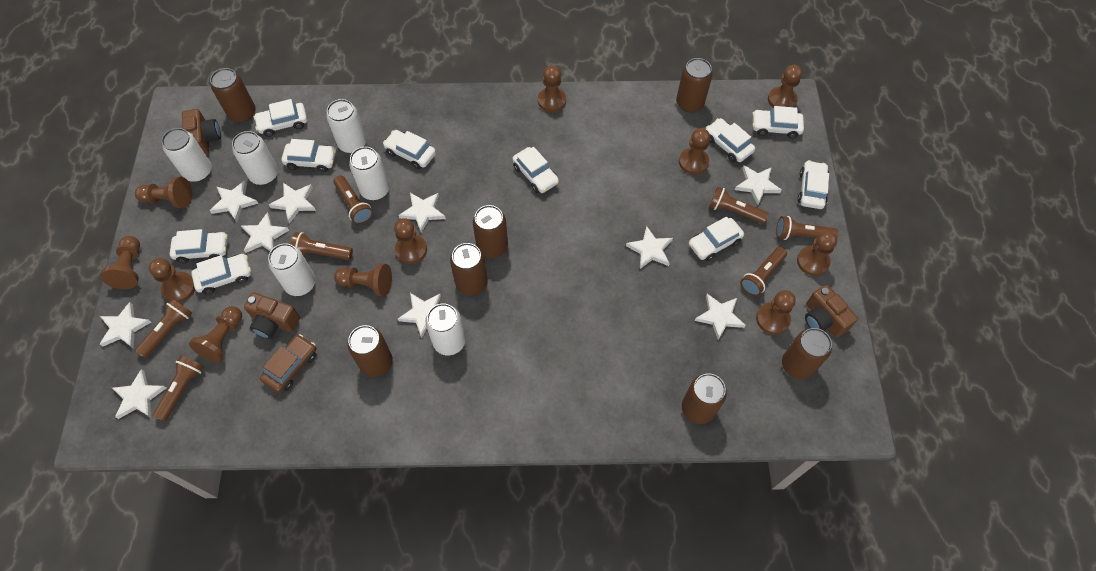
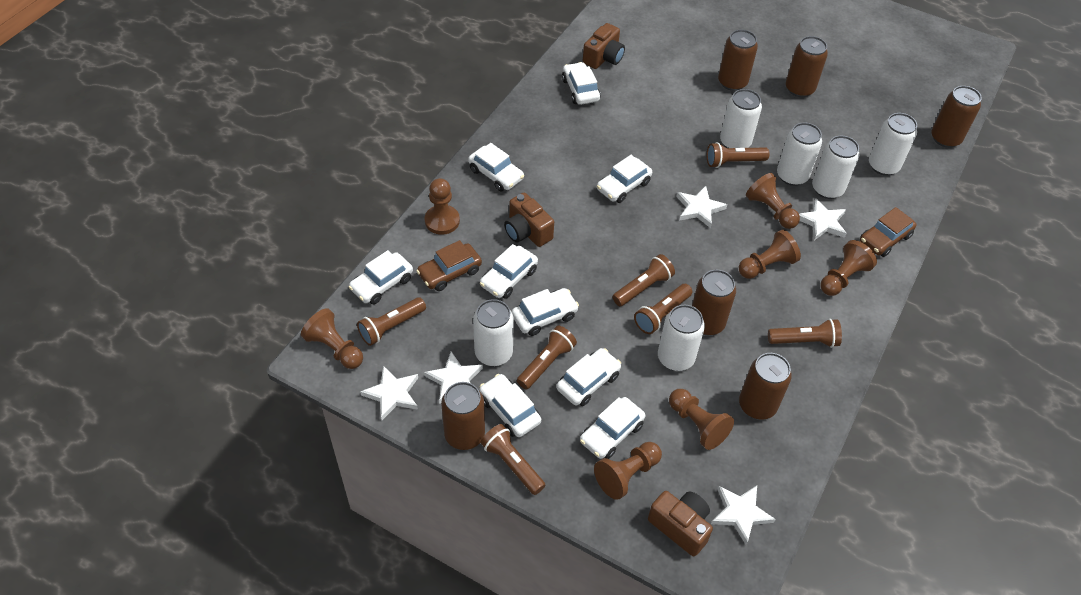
brown can: [210,68,256,123] [347,325,393,377] [450,243,488,296] [473,205,508,258] [676,58,713,113] [682,373,727,424] [782,328,832,380] = 7 -> [441,382,485,450] [692,270,736,335] [718,30,758,91] [739,353,792,420] [786,36,828,97] [931,86,982,148] = 6
brown car: [260,334,316,393] = 1 -> [417,240,482,291] [860,207,916,257] = 2
brown pawn: [101,236,140,289] [135,177,192,208] [149,258,195,303] [189,306,242,362] [334,264,392,297] [394,218,427,264] [538,65,566,112] [679,128,710,175] [756,290,796,335] [768,65,802,108] [797,231,837,276] = 11 -> [301,308,363,369] [424,178,460,235] [594,442,662,500] [669,389,734,450] [739,230,801,279] [746,173,800,229] [821,240,877,296] = 7
white car: [170,229,228,263] [191,254,251,295] [253,99,307,137] [282,139,336,172] [383,130,436,169] [512,147,559,193] [689,216,744,261] [706,118,755,163] [752,106,804,139] [797,160,829,209] = 10 -> [349,250,413,305] [468,143,524,191] [479,374,541,437] [480,244,538,299] [512,288,579,336] [557,348,621,406] [562,62,601,105] [580,397,645,459] [597,155,652,203] = 9
white star: [100,302,151,348] [112,369,166,419] [210,181,258,222] [241,212,289,253] [269,183,316,224] [398,193,446,233] [398,293,441,338] [626,226,673,269] [695,294,746,340] [735,166,782,205] = 10 -> [360,366,418,420] [424,351,483,404] [676,186,727,228] [711,485,776,545] [799,198,847,240] = 5

